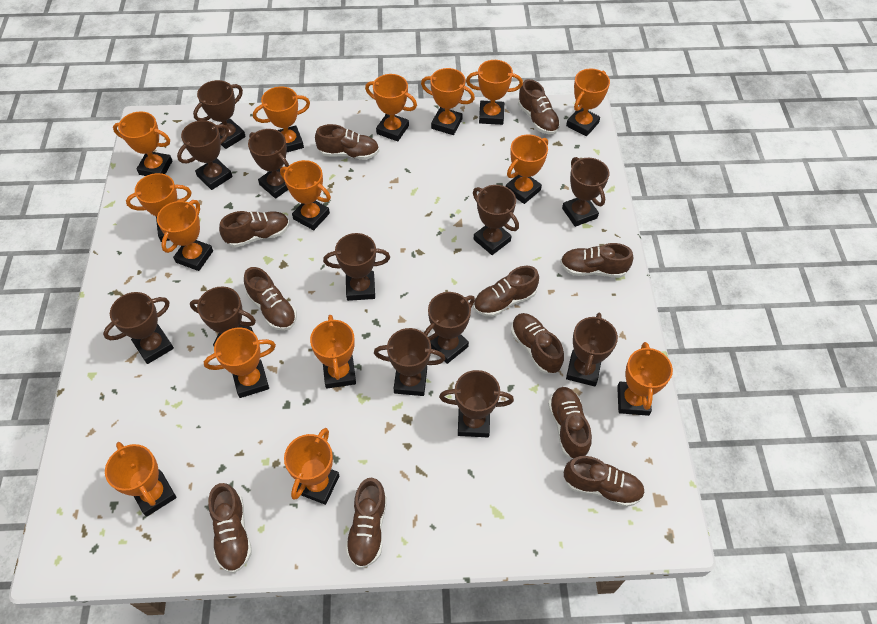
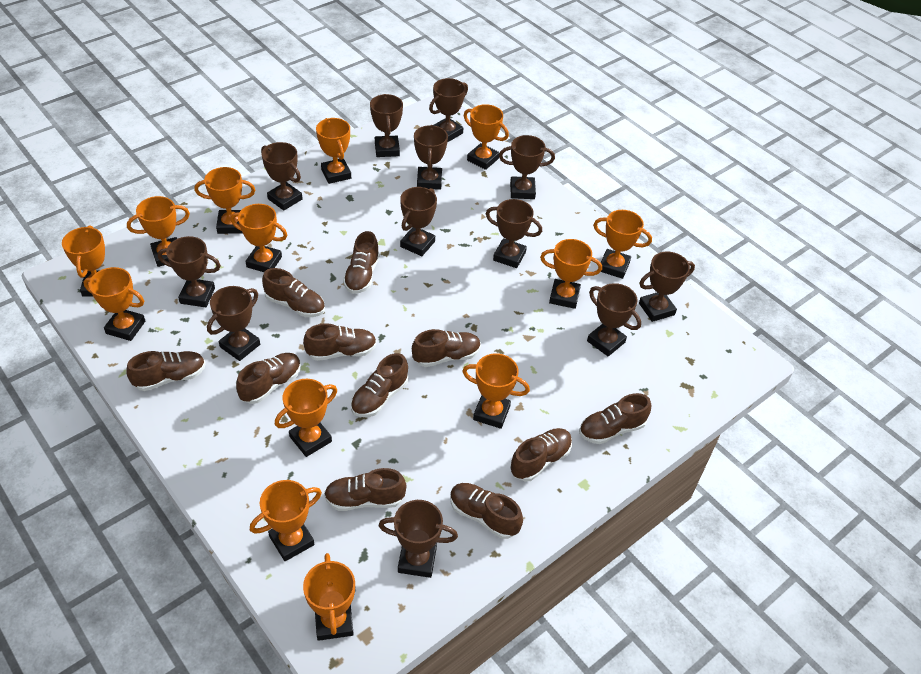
orange trophy: [105,442,177,517] [113,111,172,176] [126,173,192,242] [157,200,213,271] [204,328,276,398] [253,86,310,153] [280,160,331,230] [284,428,339,505] [310,315,356,389] [365,74,417,141] [421,68,475,135] [466,60,523,125] [506,134,548,204] [566,68,610,136] [617,342,673,416] = 15 -> [62,225,105,297] [83,267,145,341] [127,196,190,267] [195,167,255,234] [231,204,287,272] [250,480,322,561] [275,379,337,457] [303,553,355,641] [316,118,351,184] [462,353,530,429] [464,104,509,170] [540,239,602,309] [593,210,652,279] = 13

